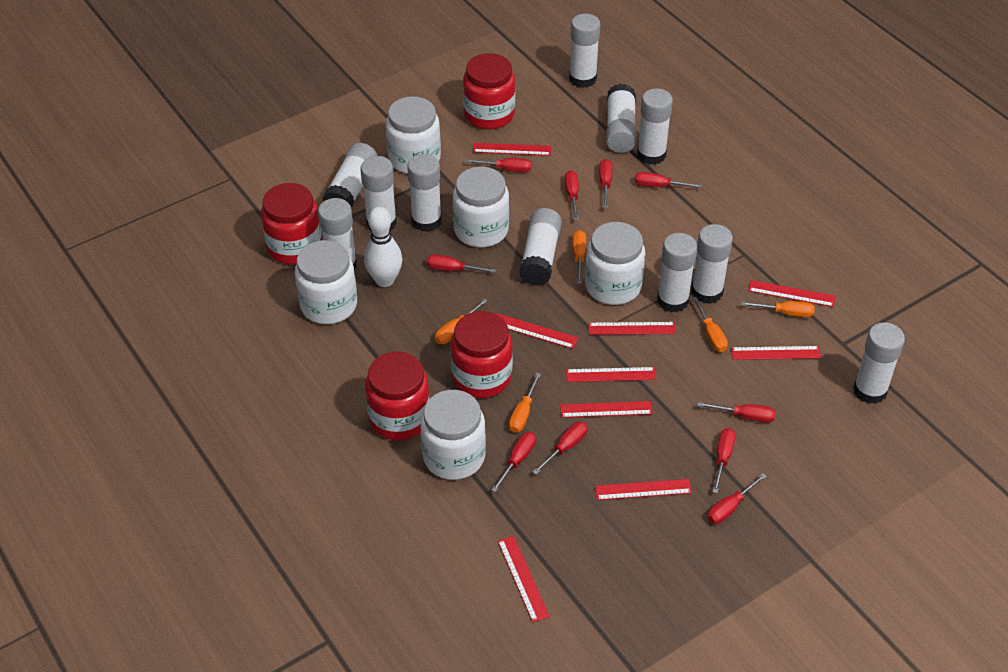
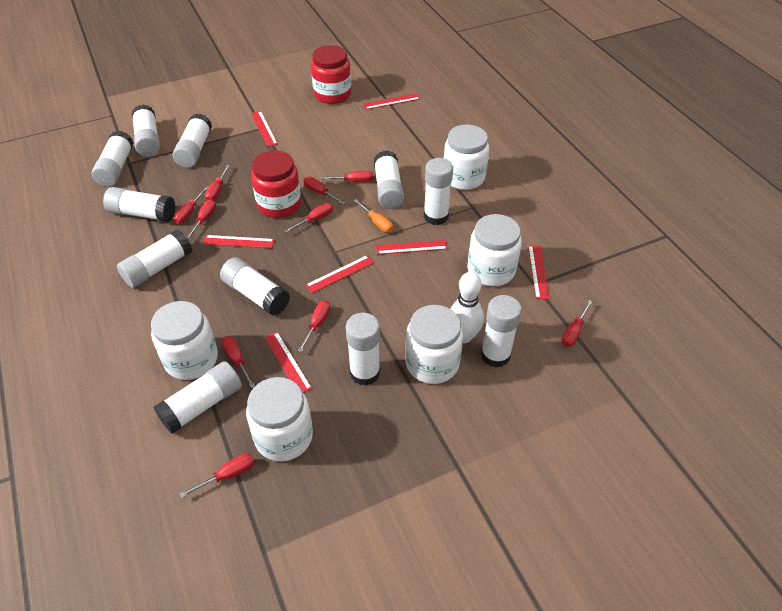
orange screwdriver: [435,298,488,344] [509,373,541,433] [573,230,586,284] [692,297,728,352] [741,301,815,317] = 5 -> [353,199,393,232] = 1
red jar: [261,183,322,264] [365,351,430,440] [451,311,513,398] [463,53,515,129] = 4 -> [251,150,301,218] [311,45,351,104] = 2
red ruler: [473,143,551,156] [497,313,578,349] [498,536,550,622] [560,401,653,418] [566,367,656,382] [588,322,676,335] [595,479,692,500] [731,346,821,360] [748,280,835,307] = 9 -> [203,235,274,248] [251,111,278,147] [265,332,312,393] [306,255,374,293] [363,93,420,110] [376,240,448,254] [528,246,549,299] = 7

